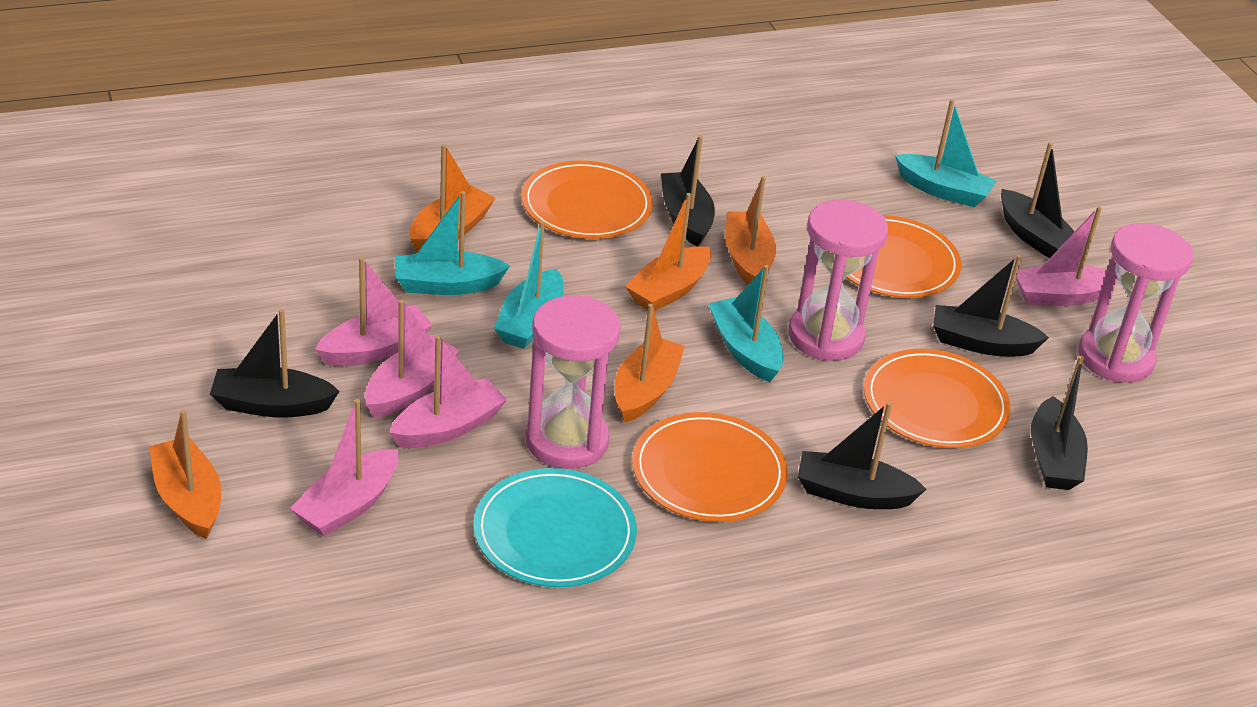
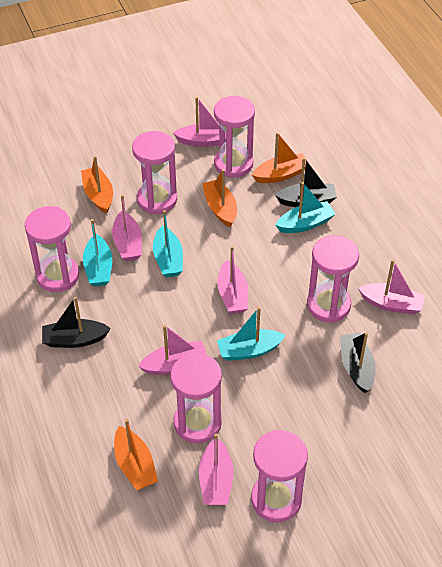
black boat: [210,309,340,418] [661,135,715,246] [798,402,926,509] [933,255,1049,356] [1001,142,1075,259] [1031,356,1088,490] = 6 -> [42,297,111,348] [275,158,337,207] [340,332,376,393] = 3
orange boat: [149,410,221,539] [410,144,496,252] [615,304,685,423] [625,193,711,311] [725,176,776,285] = 5 -> [81,156,113,214] [114,419,158,490] [202,169,237,227] [252,132,308,183] = 4
orange plate: [521,160,653,239] [632,412,788,522] [846,215,962,298] [864,349,1011,448] = 4 -> none = 0
pink boat: [290,399,399,537] [315,257,433,366] [365,300,460,417] [389,335,507,448] [1016,206,1118,306] = 5 -> [112,195,142,261] [138,325,207,375] [173,97,226,147] [199,434,233,505] [217,246,248,314] [358,260,425,315] = 6
pink hourglass: [525,295,621,469] [788,200,888,361] [1078,223,1193,383] = 3 -> [25,206,79,292] [132,131,177,214] [170,353,222,443] [214,96,255,178] [251,430,308,522] [307,235,359,323] = 6
turquoise plate: [473,468,637,587] = 1 -> none = 0

